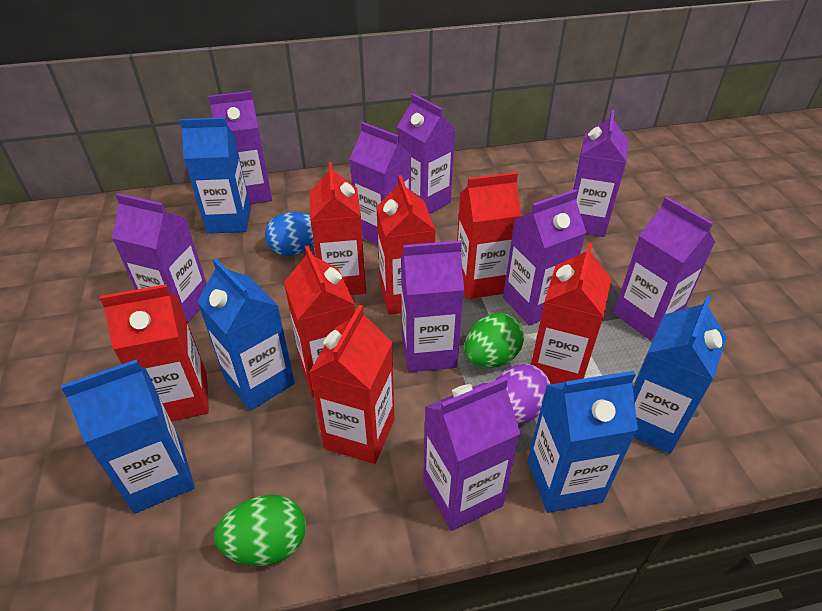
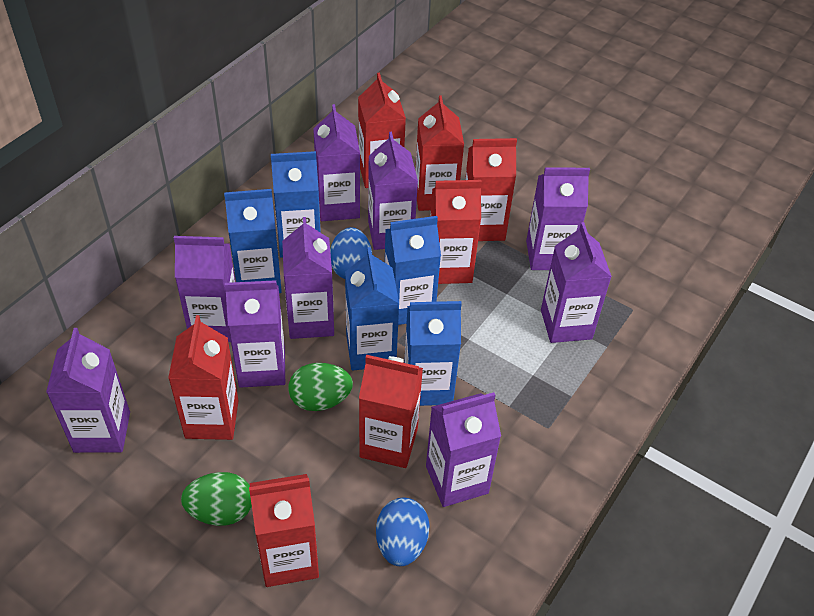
blue egg: [265,212,314,256] = 1 -> [330,227,372,279] [376,498,430,566] = 2
purple egg: [495,364,550,425] = 1 -> none = 0

